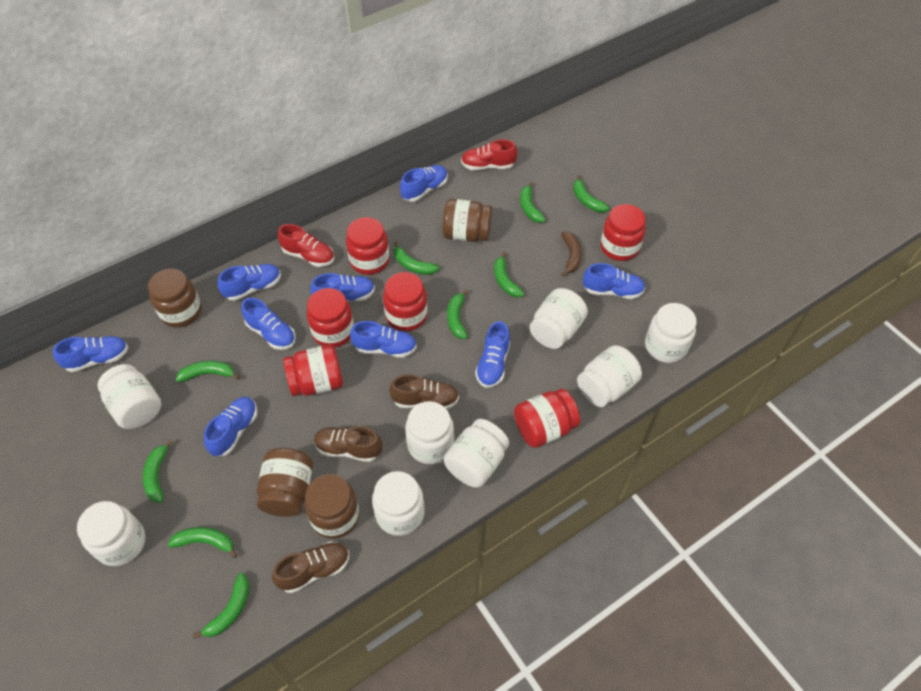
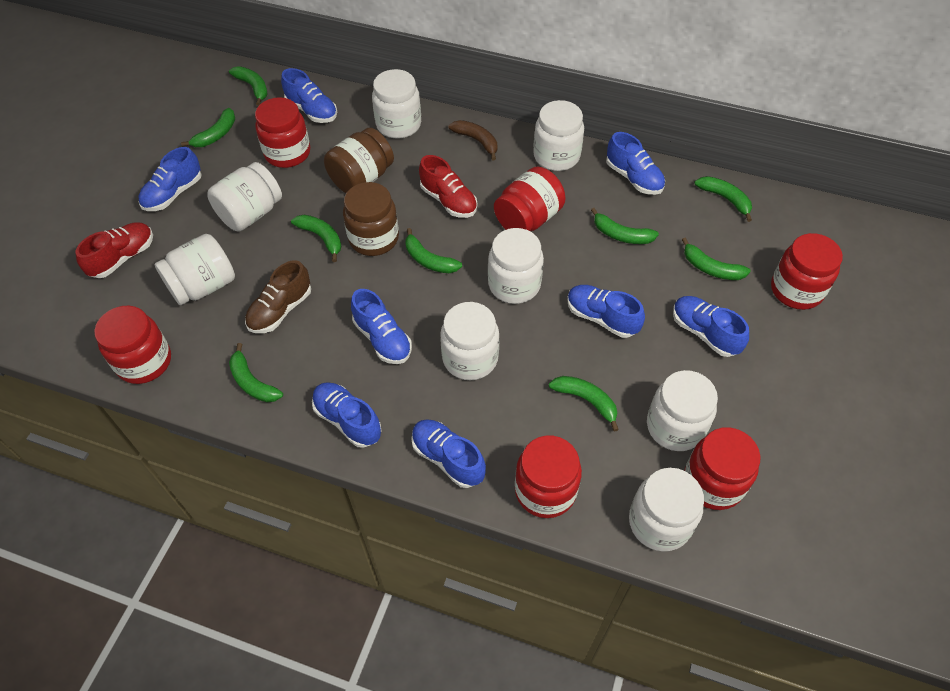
blue shoe: [53,336,128,372] [204,397,258,456] [217,264,281,301] [241,298,296,350] [310,273,375,301] [350,321,417,358] [400,165,448,202] [475,321,510,388] [583,263,645,299] = 9 -> [138,147,202,211] [281,68,337,123] [312,382,381,448] [351,289,412,364] [411,419,486,488] [567,285,645,338] [606,132,665,195] [673,296,749,357] = 8
brown jar: [148,268,202,328] [257,448,313,517] [305,474,359,539] [442,199,492,242] = 4 -> [324,128,394,193] [343,182,399,256] = 2
brown shoe: [272,542,349,593] [314,426,382,462] [389,374,459,409] = 3 -> [245,260,311,333] = 1

